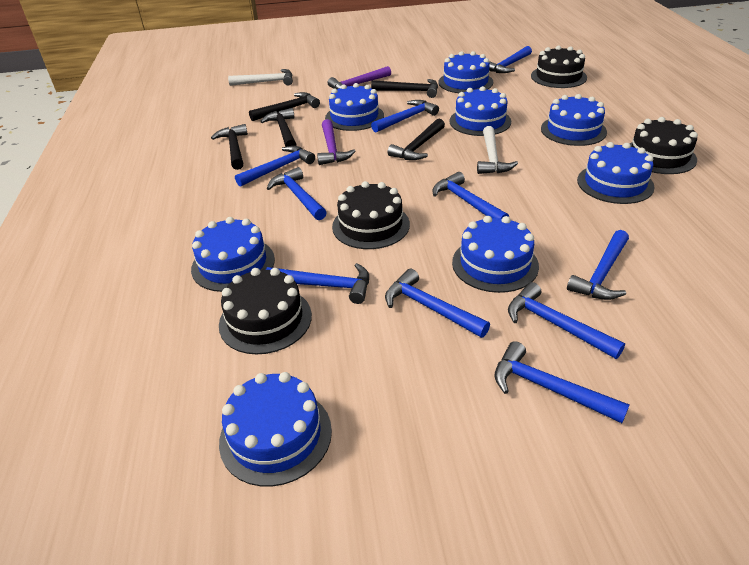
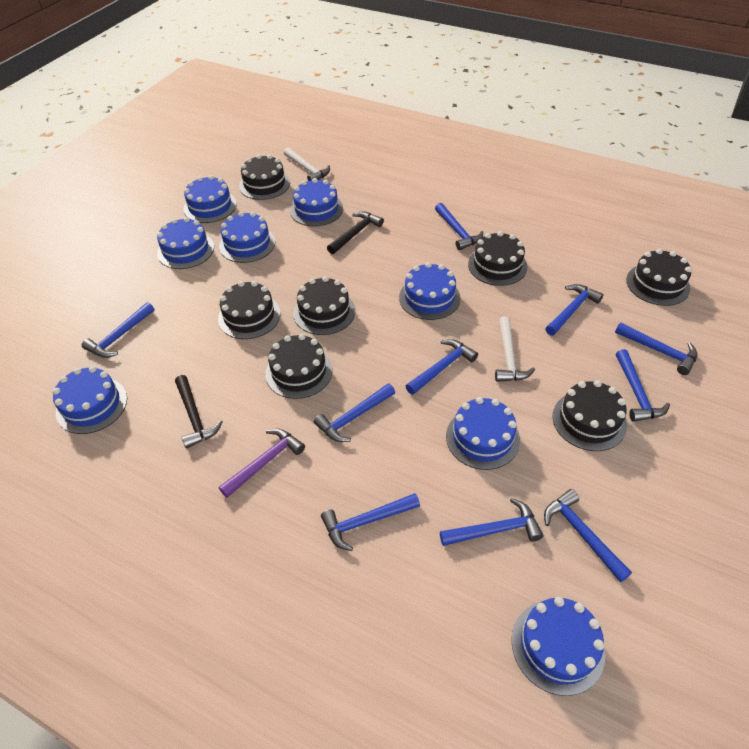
black cake: [219,268,312,354] [332,181,410,249] [531,46,587,88] [629,117,698,174] = 4 -> [218,281,281,339] [239,154,290,200] [265,334,333,399] [293,276,355,335] [468,231,528,286] [553,380,627,451] [626,249,692,306] = 7
black hammer: [211,124,248,170] [249,92,320,121] [260,108,297,147] [371,79,438,98] [388,118,445,160] = 5 -> [175,375,223,448] [327,212,384,254] = 2
purple hammer: [317,119,355,165] [328,66,391,89] = 2 -> [219,429,305,498] = 1

